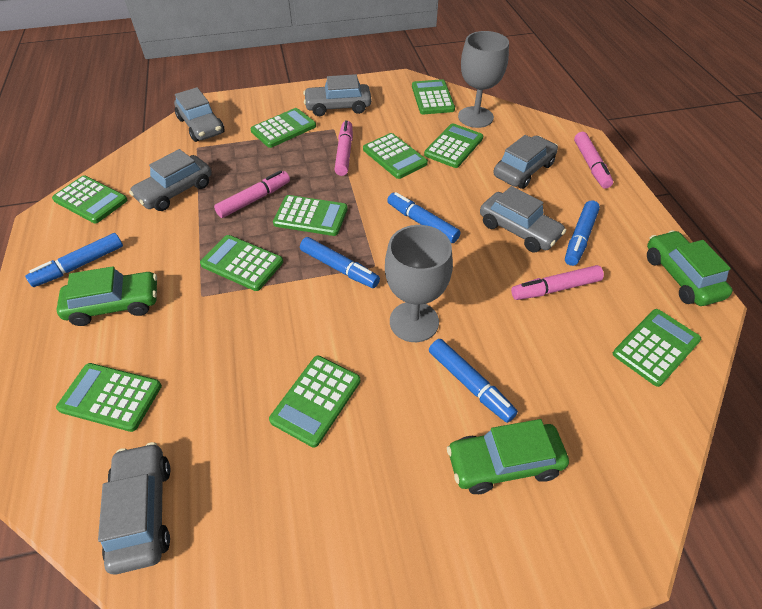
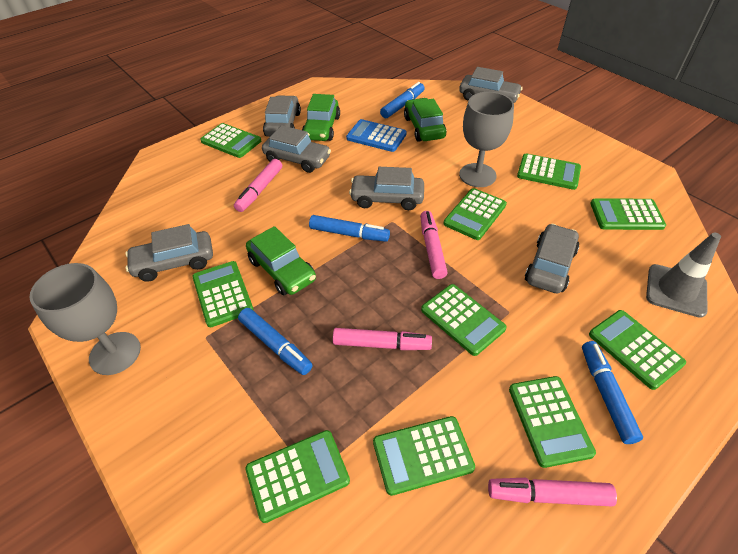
blue calculator: none = 0 -> [346,119,407,152] = 1
blue marker: [25,233,123,287] [300,237,380,288] [387,192,461,243] [429,339,518,423] [565,200,600,266] = 5 -> [238,308,312,375] [309,215,390,242] [380,82,425,118] [582,341,643,444] = 4
grey traffic cone: none = 0 -> [646,232,721,318] = 1

